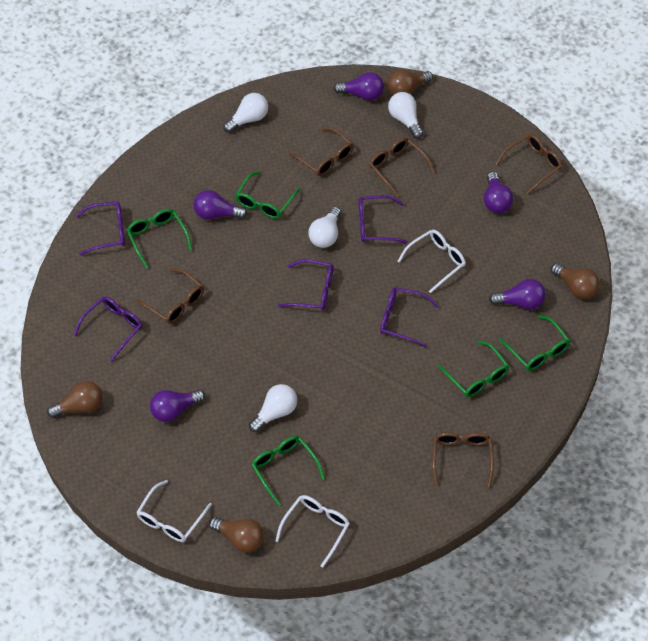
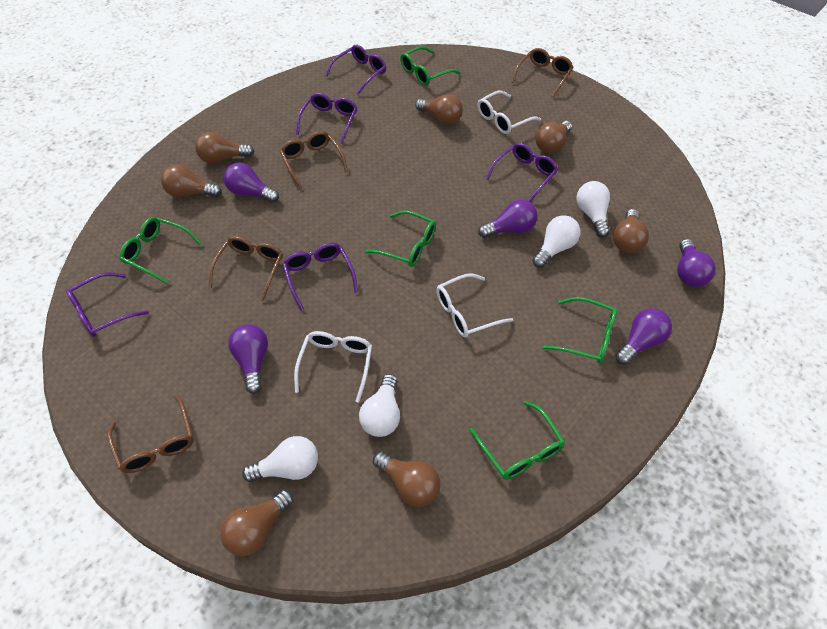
brown glasses: [136,269,204,324] [289,127,353,176] [369,138,434,197] [432,432,494,487] [496,134,562,194] = 5 -> [107,395,194,473] [209,236,283,301] [280,131,348,189] [512,48,573,98] = 4
brown light bulb: [47,381,103,418] [209,517,264,552] [387,70,433,95] [551,263,600,299] = 4 -> [161,165,222,197] [195,132,254,164] [220,489,293,556] [373,451,440,507] [415,94,463,125] [535,121,572,153] [613,209,649,253] = 7

